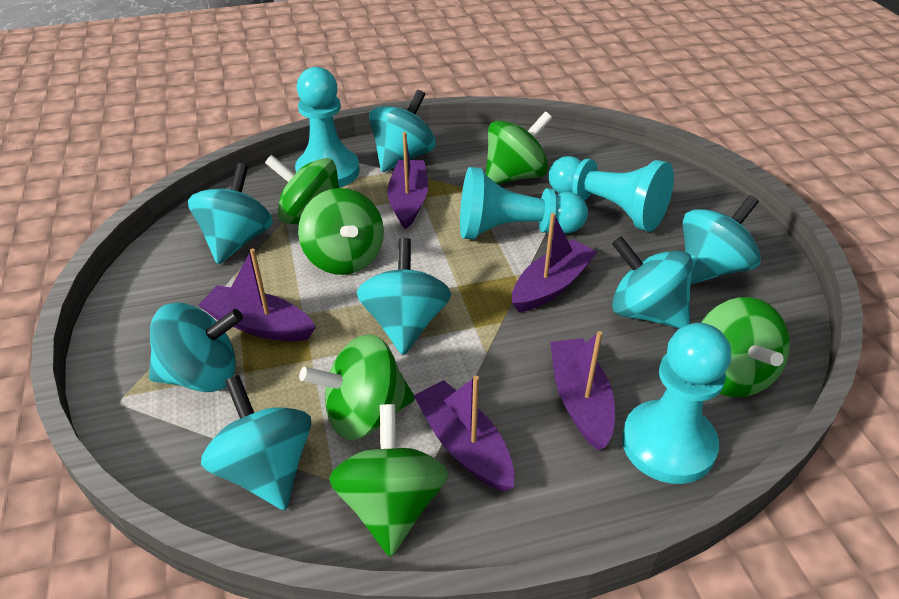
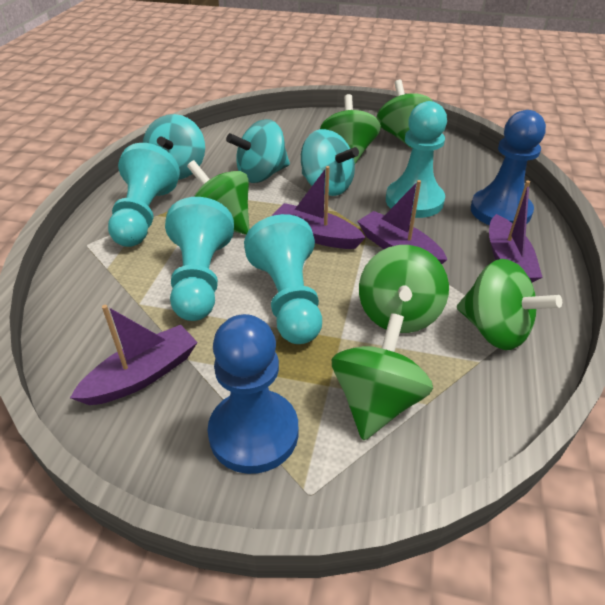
blue pawn: none = 0 -> [208,314,298,474] [471,110,546,225] = 2
purple boat: [198,248,316,341] [388,132,428,230] [414,376,514,491] [512,213,597,312] [550,331,615,450] = 5 -> [70,305,198,405] [271,166,366,249] [357,180,447,264] [489,180,543,283] = 4
turquoise spinning top: [149,303,243,392] [188,163,273,264] [201,375,311,510] [357,238,451,355] [369,90,436,172] [612,236,693,329] [683,195,761,285] = 7 -> [143,114,205,180] [226,119,290,183] [301,129,359,196] = 3

